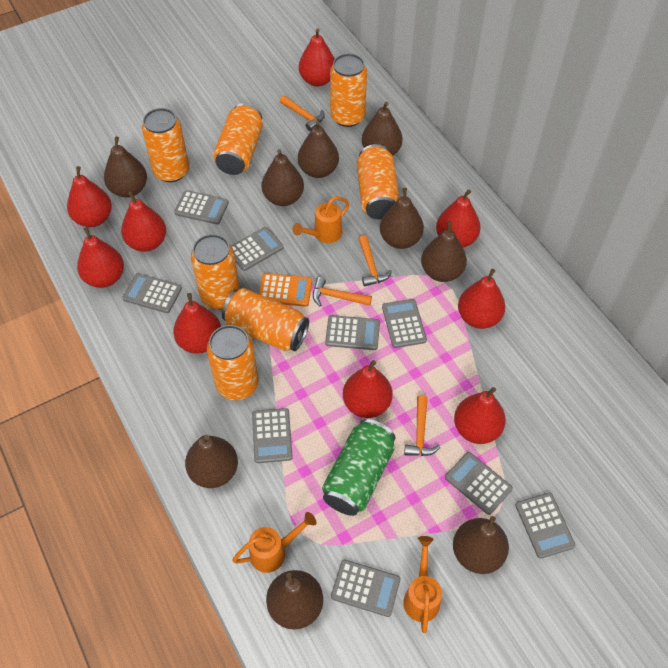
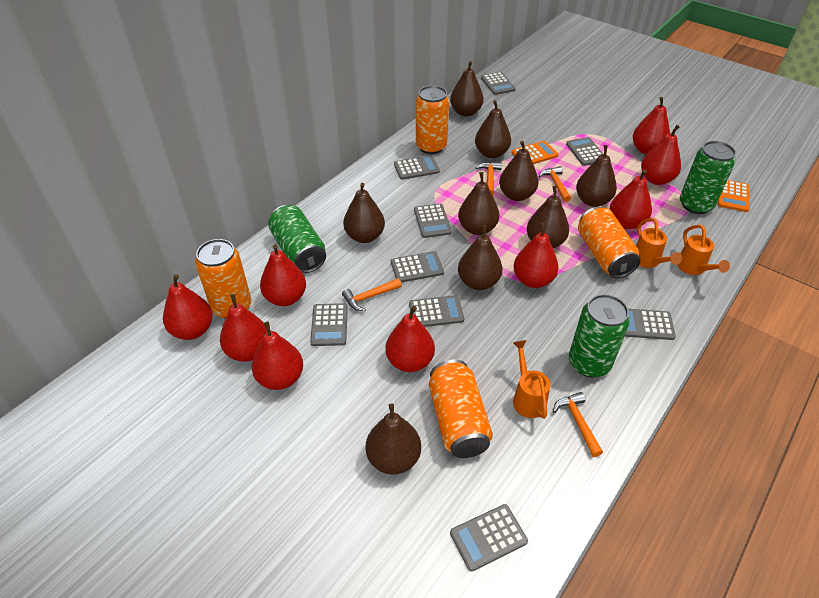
green can: [322,419,396,516] = 1 -> [268,205,326,273] [569,294,630,377] [680,141,736,214] = 3
orange calculator: [259,273,312,307] = 1 -> [512,141,559,164] [718,180,750,212] = 2
orange can: [142,108,189,182] [191,234,240,309] [207,325,258,400] [213,103,263,175] [222,288,309,351] [330,53,367,127] [357,144,399,220] = 7 -> [195,239,251,319] [416,86,449,154] [429,360,493,458] [578,207,641,278] = 4

